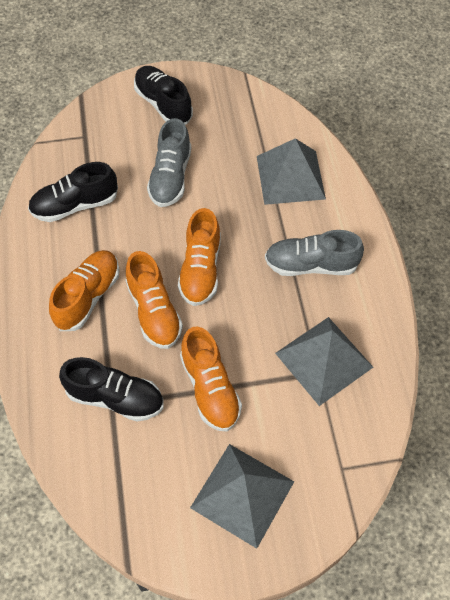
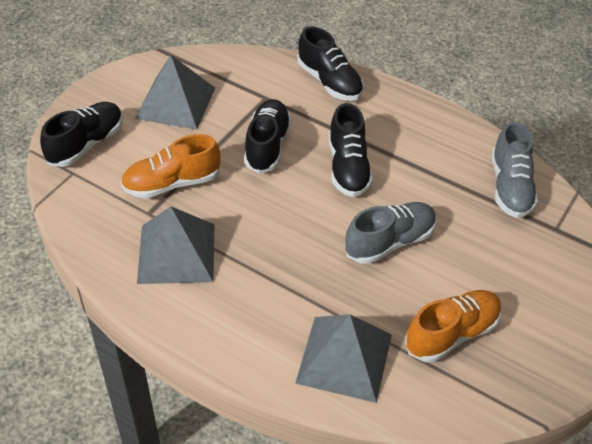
black shoe: [28,162,118,222] [59,357,164,422] [134,66,193,125] = 3 -> [40,102,123,167] [244,99,291,173] [297,27,364,101] [329,103,373,197] = 4
orange shoe: [49,250,120,331] [125,251,183,349] [178,208,221,306] [180,326,242,432] = 4 -> [121,134,220,198] [405,290,502,362] = 2

